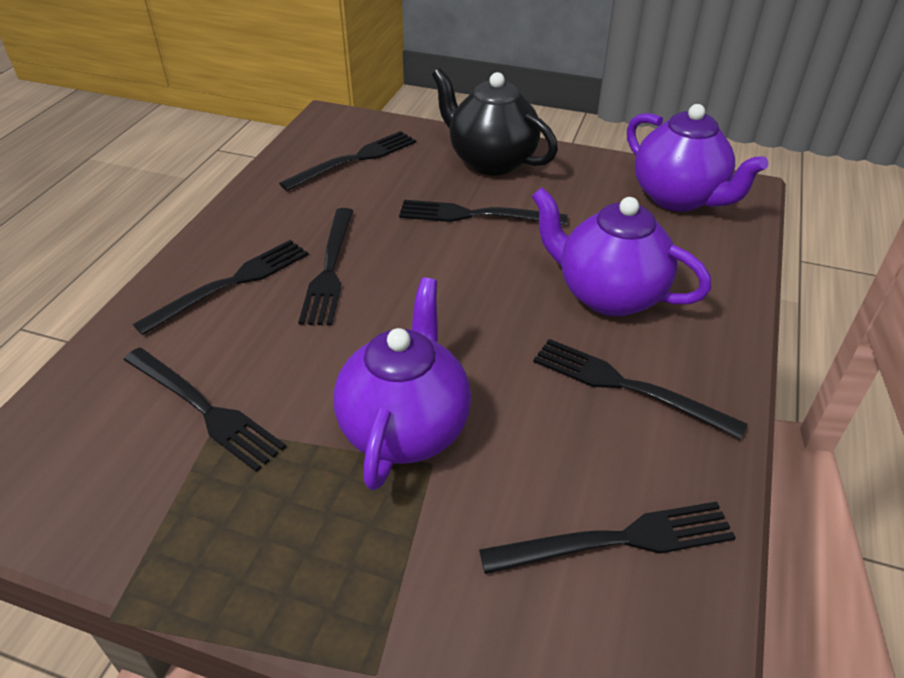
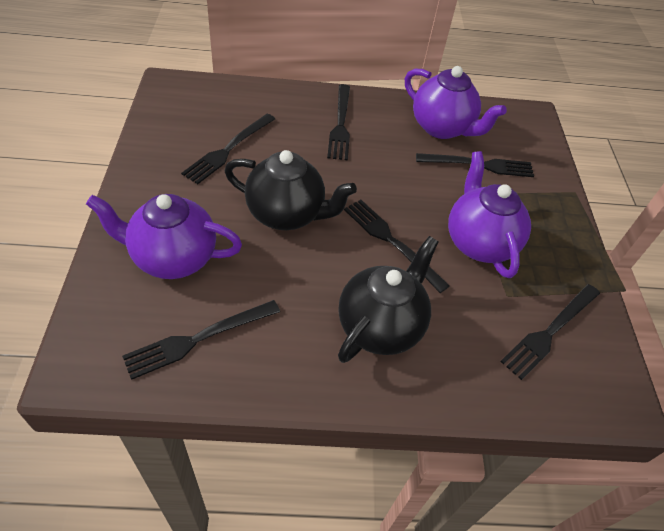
black fork: [124,348,286,472] [133,240,309,335] [279,131,416,191] [298,208,353,326] [399,200,568,226] [479,501,736,574] [533,339,748,440] = 7 -> [122,300,280,380] [181,114,275,184] [327,84,350,161] [344,200,450,293] [416,153,534,177] [500,284,600,380] = 6
black teapot: [432,68,558,175] = 1 -> [224,150,357,230] [338,236,438,363] = 2

